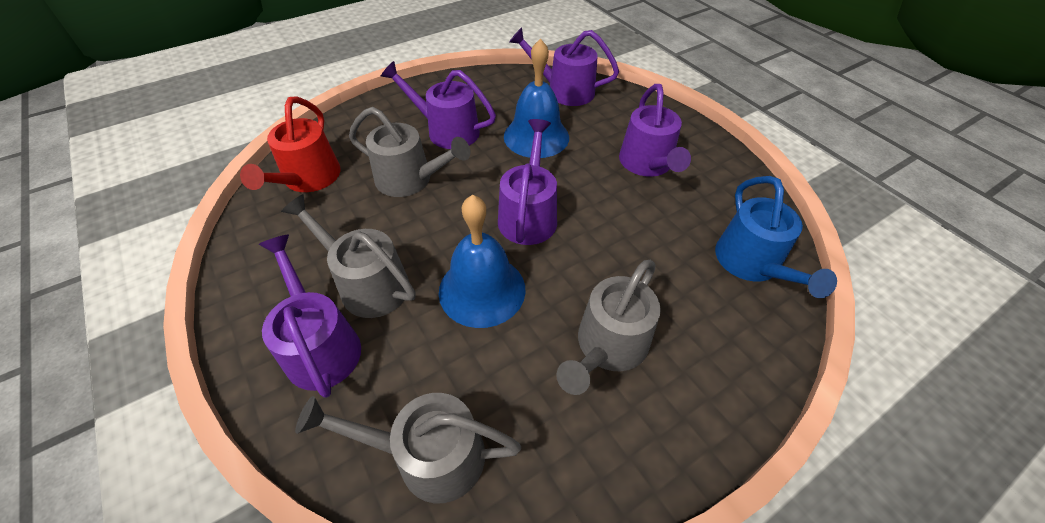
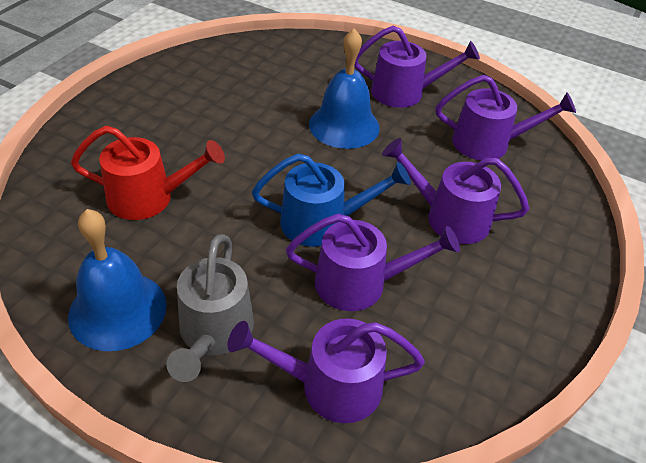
grey watering can: [281,194,415,318] [295,393,521,503] [349,107,470,197] [556,260,661,395] = 4 -> [167,234,254,382] = 1

